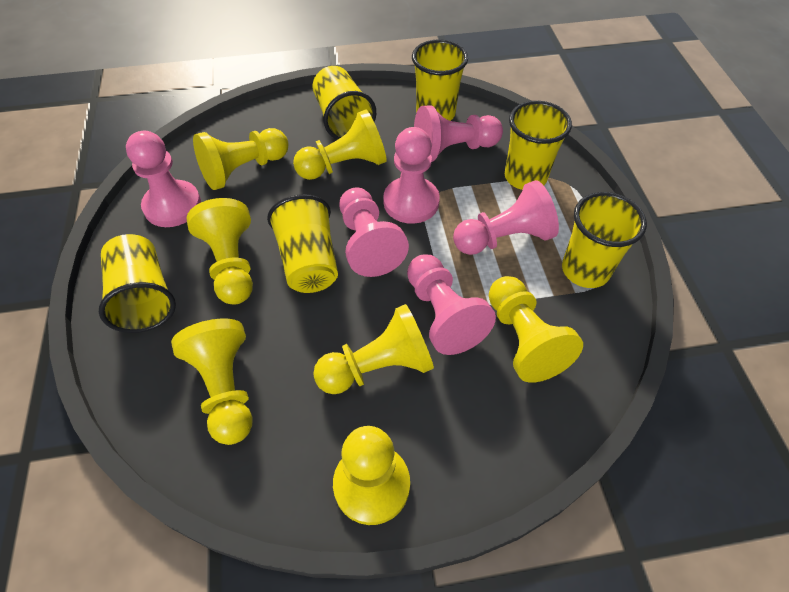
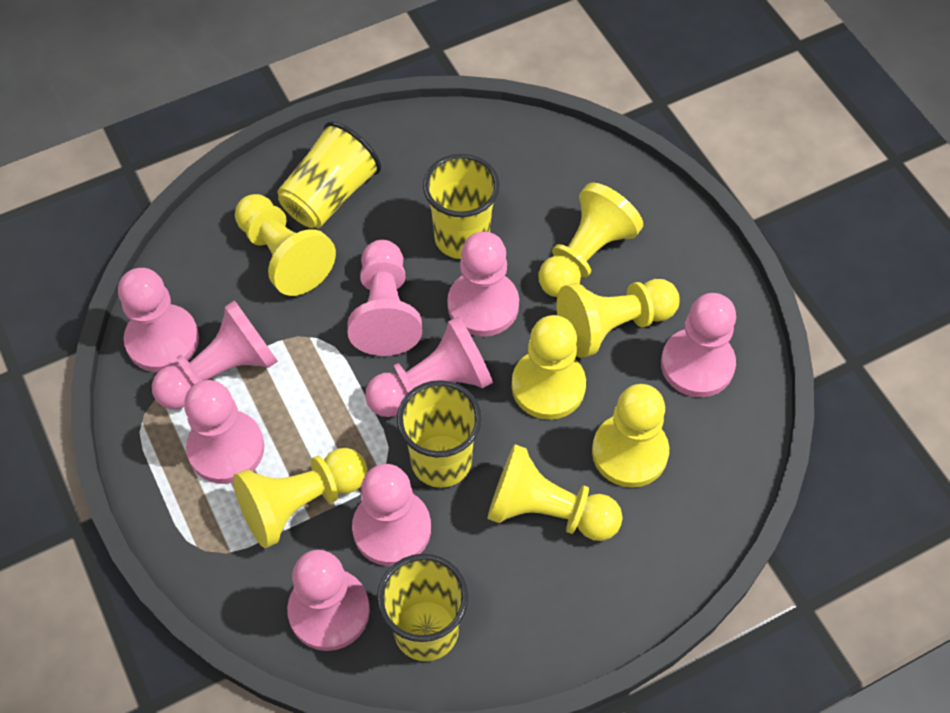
pink pawn: [126,131,201,227] [339,187,409,277] [383,127,440,224] [407,254,496,355] [414,106,503,162] [453,180,559,255] = 6 -> [118,268,199,372] [152,300,278,409] [184,380,264,484] [287,550,370,651] [347,240,422,356] [352,464,431,566] [365,316,493,417] [447,232,519,337] [661,293,736,397] = 9
yellow cup: [99,234,176,333] [267,194,338,293] [313,66,376,140] [412,40,468,121] [505,101,572,190] [562,192,647,288] = 6 -> [277,121,381,228] [377,554,468,661] [397,380,482,488] [423,154,500,259] = 4

